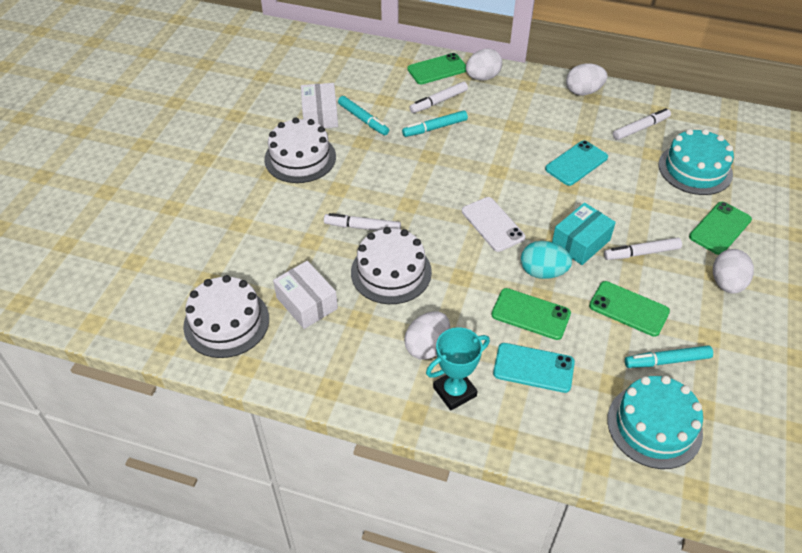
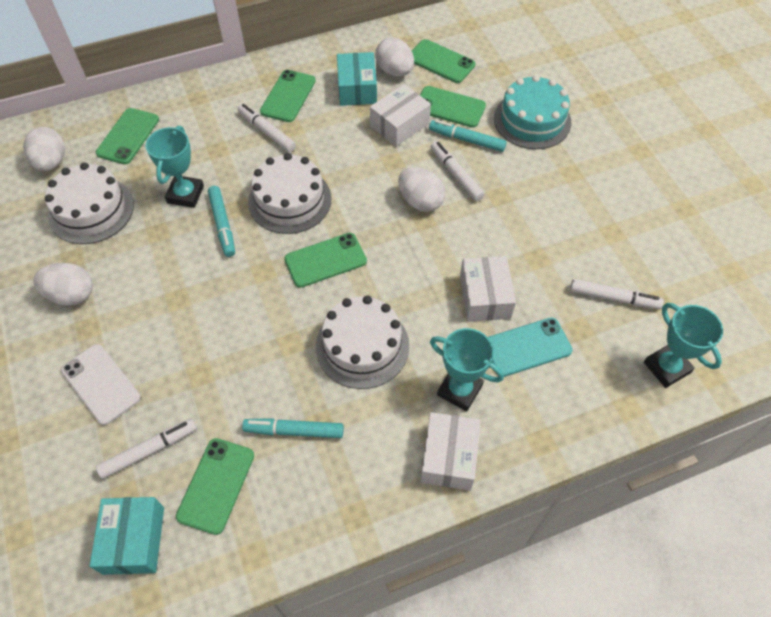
green phone: [407,53,466,84] [491,288,571,340] [589,281,670,337] [689,202,752,255] = 4 -> [96,108,159,164] [176,438,254,535] [260,70,316,122] [284,233,367,288] [412,39,475,83] [420,86,486,128] = 6
turquoise box: [552,202,616,265] = 1 -> [90,497,164,575] [337,52,377,106] = 2
turquoise cake: [607,376,703,469] [659,129,734,195] = 2 -> [494,75,571,149] = 1
turquoise egg: [521,241,572,279] = 1 -> none = 0
turquoise phone: [493,343,575,393] [545,140,608,186] = 2 -> [488,317,573,377] = 1
turquoise trophy: [426,327,490,411] = 1 -> [146,126,204,208] [430,328,504,411] [644,303,723,388] = 3
white box: [273,261,338,329] [301,83,338,128] = 2 -> [370,84,431,147] [421,412,481,490] [460,256,516,322] = 3

